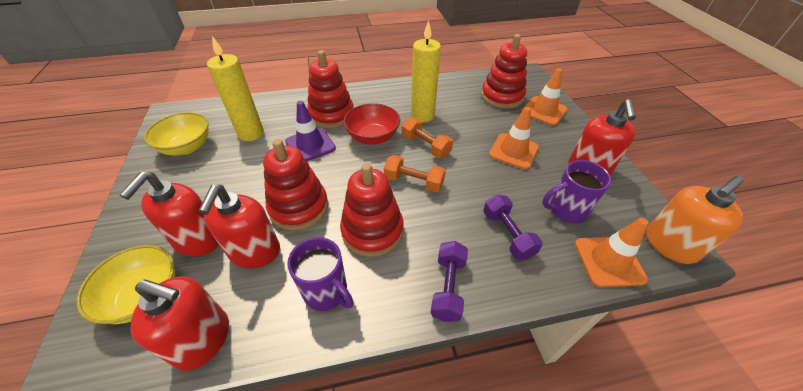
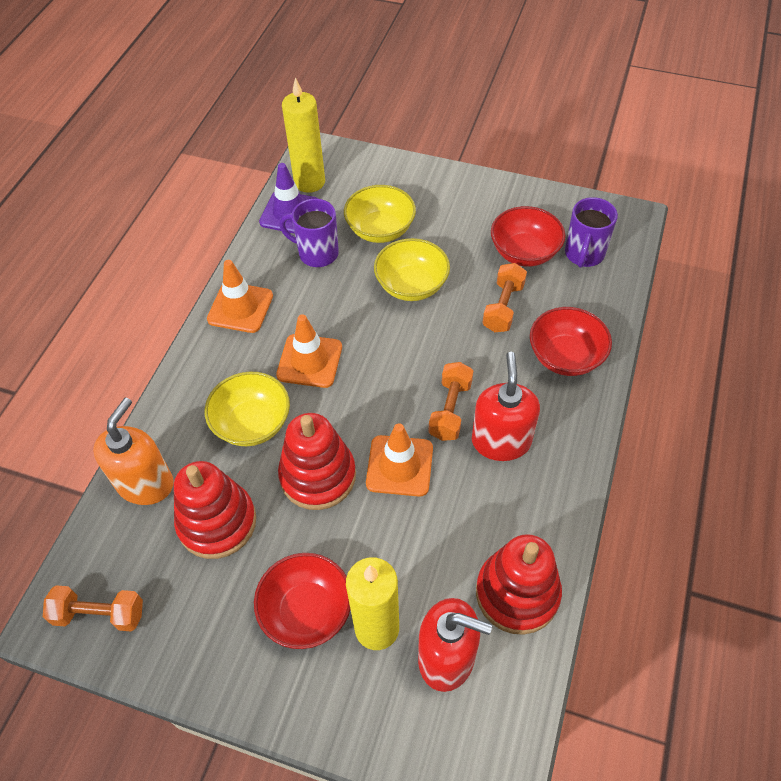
orange dumbbell: [384,155,446,192] [402,117,453,158] = 2 -> [43,585,143,632] [428,362,473,441] [482,263,527,332] = 3
purple dumbbell: [430,241,468,322] [483,194,543,260] = 2 -> none = 0
red bowl: [343,103,400,145] = 1 -> [254,553,351,649] [491,206,565,266] [530,307,612,376] = 3
red soap dispenser: [119,172,219,257] [131,277,229,371] [199,185,280,268] [568,99,636,175] = 4 -> [418,598,492,692] [472,352,540,461] = 2
red stacking toy: [263,139,328,231] [307,50,353,128] [340,163,404,257] [481,34,527,109] = 4 -> [174,461,256,559] [278,413,356,510] [476,534,562,635] = 3
yellow bowl: [76,245,175,324] [144,112,209,155] = 2 -> [205,372,290,446] [344,185,416,243] [374,238,450,301] = 3

